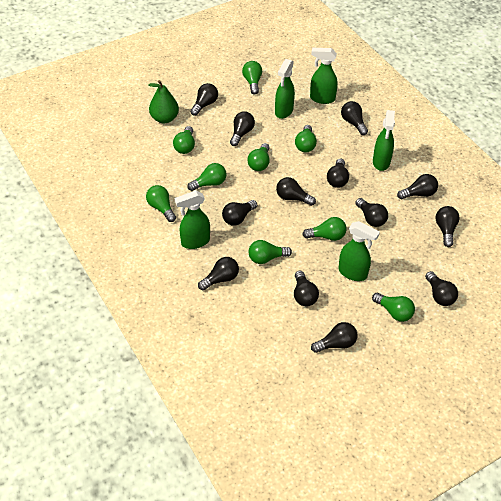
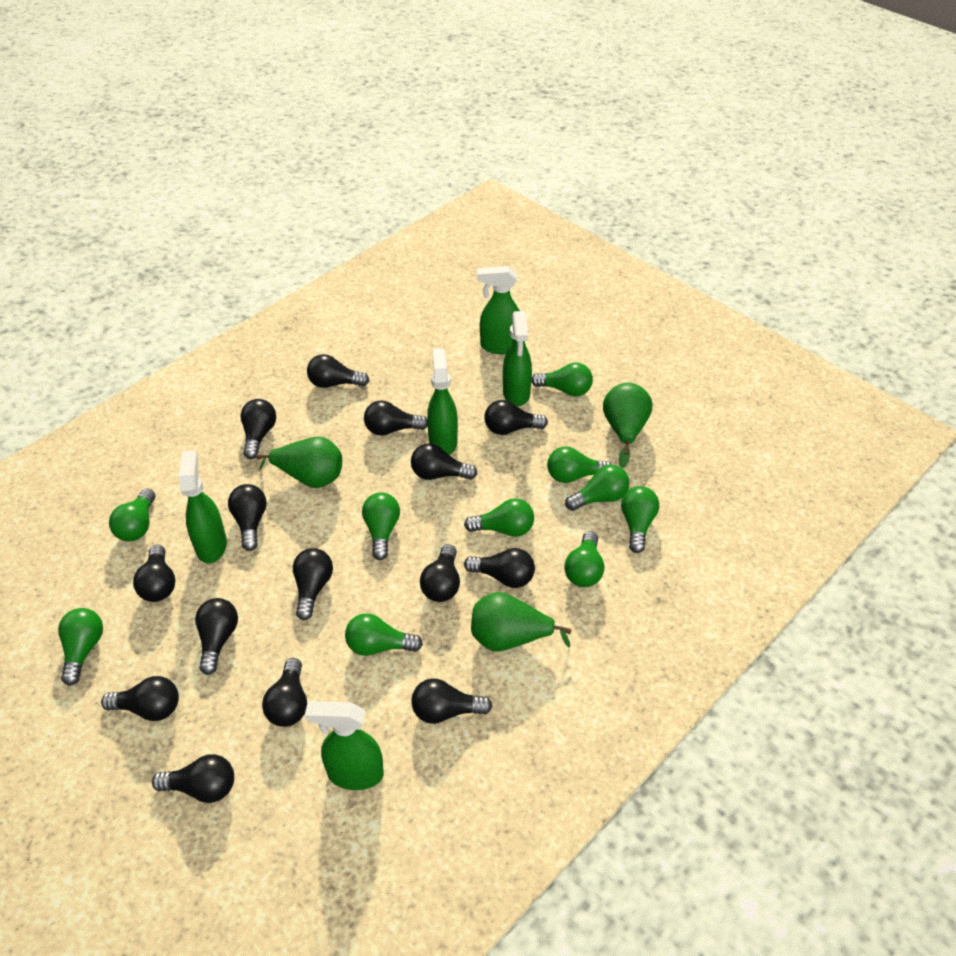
black light bulb: [190,83,218,116] [198,257,239,291] [222,200,257,226] [230,112,255,146] [276,177,316,206] [294,271,319,306] [311,322,357,353] [327,158,349,188] [341,101,368,135] [355,198,388,227] [397,174,438,199] [425,271,458,306] [436,206,460,247] = 13 -> [101,676,179,721] [133,545,175,602] [152,754,234,803] [195,598,238,675] [228,484,267,551] [241,399,276,459] [262,658,307,727] [293,548,333,620] [307,354,369,388] [364,400,428,436] [411,443,477,480] [411,679,492,724] [420,544,460,602] [464,548,535,588] [484,400,548,435] = 15
green light bulb: [146,185,176,222] [173,126,195,154] [187,163,226,191] [242,61,262,94] [247,143,270,171] [248,240,292,264] [295,125,317,152] [302,217,346,241] [372,293,415,322] = 9 -> [58,608,103,686] [109,488,155,541] [345,613,423,656] [362,493,400,560] [464,498,534,537] [531,362,593,396] [547,447,611,483] [564,531,604,587] [565,465,630,511] [621,486,659,553] = 10
green pear: [148,80,179,123] = 1 -> [256,436,342,488] [471,592,571,651] [603,383,652,468] = 3

